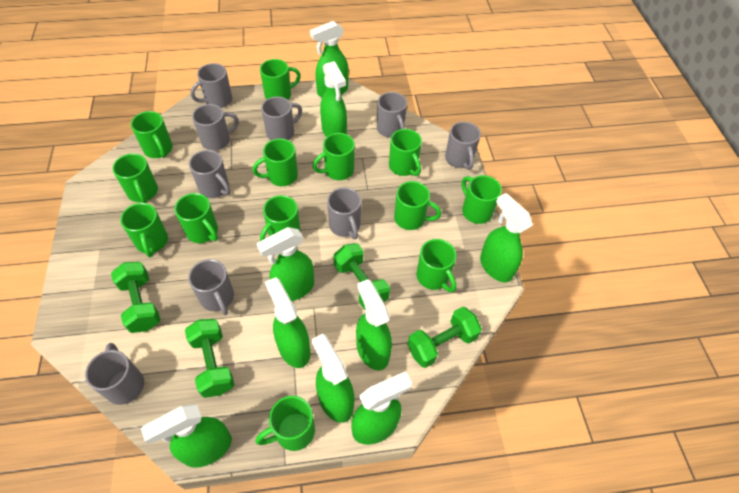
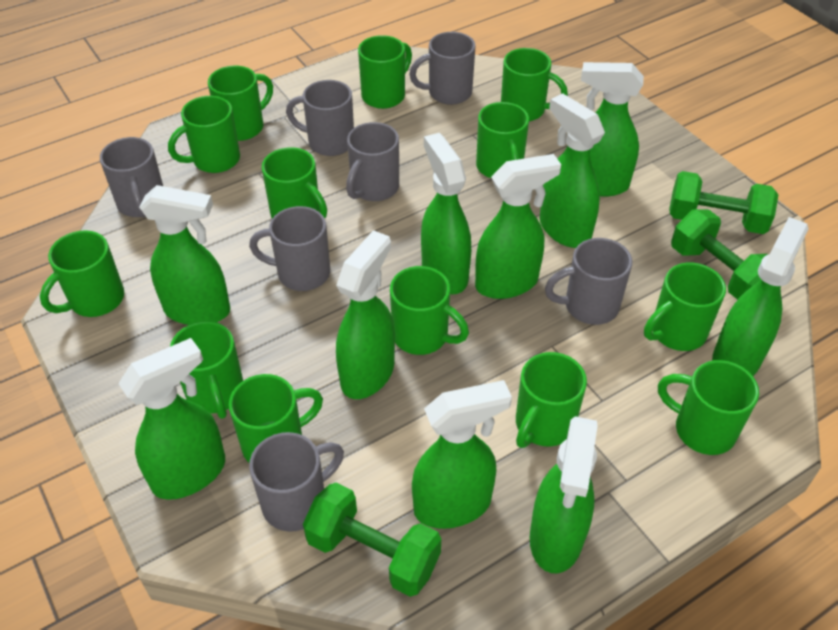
green dumbbell: [111,262,160,333] [185,319,235,398] [333,243,390,310] [407,307,482,368] = 4 -> [303,483,441,597] [669,171,778,234] [671,209,769,300] = 3
green spray bottle: [141,404,232,468] [257,227,314,301] [265,277,310,368] [310,21,349,97] [311,334,355,423] [320,61,347,137] [351,371,412,445] [356,279,392,370] [480,193,533,282] = 9 -> [118,338,225,500] [139,185,230,325] [336,230,395,399] [412,380,512,529] [421,133,471,294] [475,154,561,299] [530,416,597,573] [539,93,605,248] [581,62,644,197] [712,217,809,376] = 10
grey mug: [85,343,144,405] [188,259,234,315] [189,150,230,198] [190,63,232,108] [192,104,239,151] [261,97,302,140] [327,187,361,239] [377,92,407,138] [445,122,481,170] = 9 -> [100,137,163,218] [249,206,330,291] [249,432,344,532] [286,80,354,156] [346,122,399,201] [409,32,476,105] [545,238,632,325] = 7

